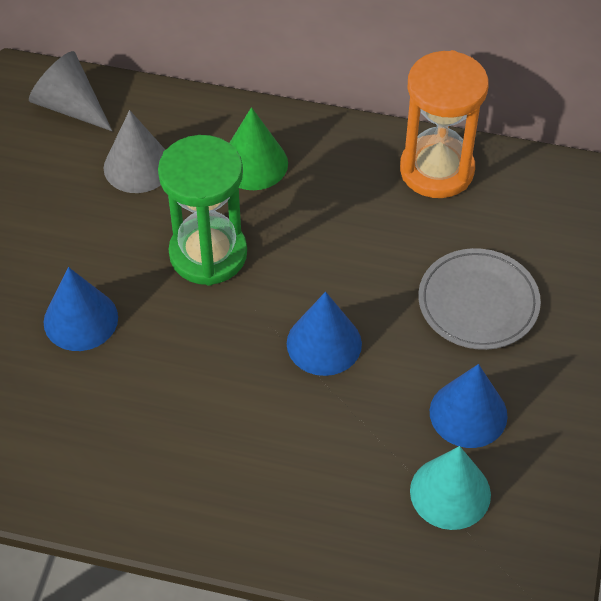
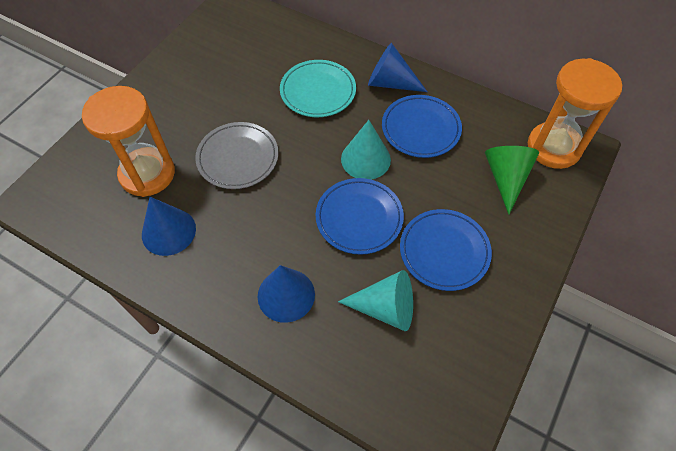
blue plate: none = 0 -> [316,178,404,255] [382,95,462,158] [400,209,492,291] = 3
green hourglass: [158,135,247,286] = 1 -> none = 0
grey cone: [29,51,112,131] [104,110,165,193] = 2 -> none = 0
orange hourglass: [400,50,489,198] = 1 -> [82,86,175,197] [528,58,622,169] = 2
turquoise cone: [410,446,491,530] = 1 -> [338,270,413,331] [341,120,391,180] = 2
turquoise plate: none = 0 -> [280,60,356,117] = 1

